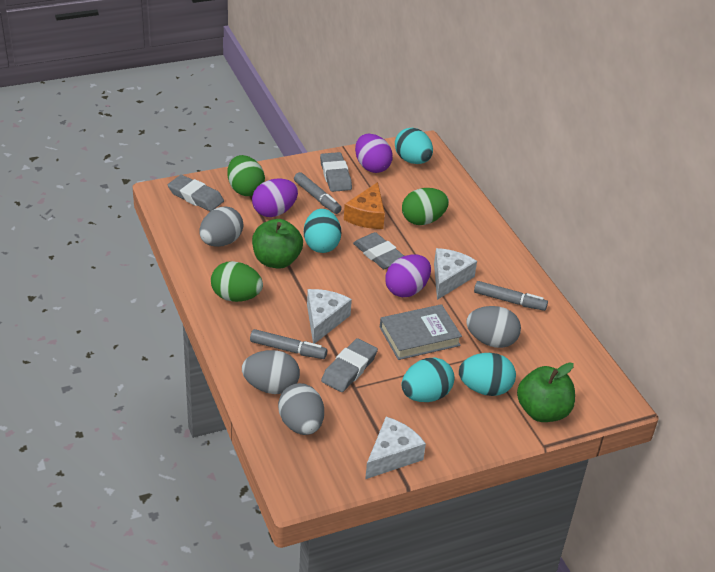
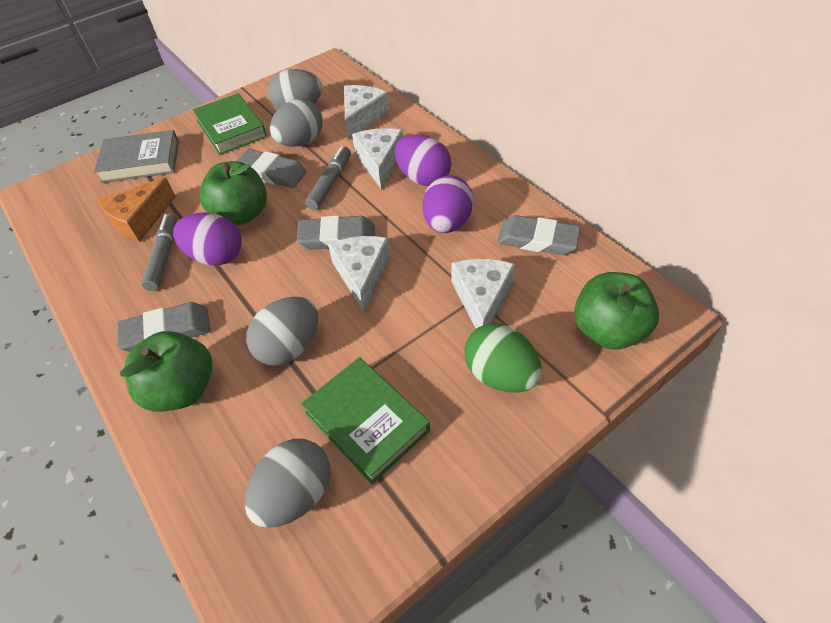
green apple: [252,219,303,268] [517,362,575,422] = 2 -> [120,331,213,412] [199,161,267,225] [574,272,659,350] = 3
green book: none = 0 -> [193,93,267,155] [301,357,430,484] = 2
green egg: [211,261,263,302] [227,155,265,196] [402,188,449,225] = 3 -> [464,323,542,393] = 1
grey marker: [250,329,327,359] [294,172,342,214] [474,281,548,311] = 3 -> [141,213,178,291] [305,146,351,210] = 2
turquoise egg: [304,209,341,253] [395,128,433,164] [401,357,454,402] [459,353,516,396] = 4 -> none = 0
white cheese: [307,289,352,344] [365,417,426,479] [434,248,477,300] = 3 -> [328,236,390,313] [344,85,389,140] [352,128,403,189] [451,259,515,329] = 4

